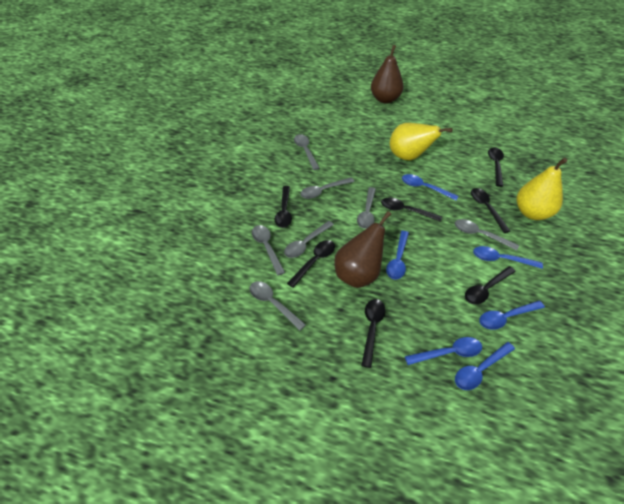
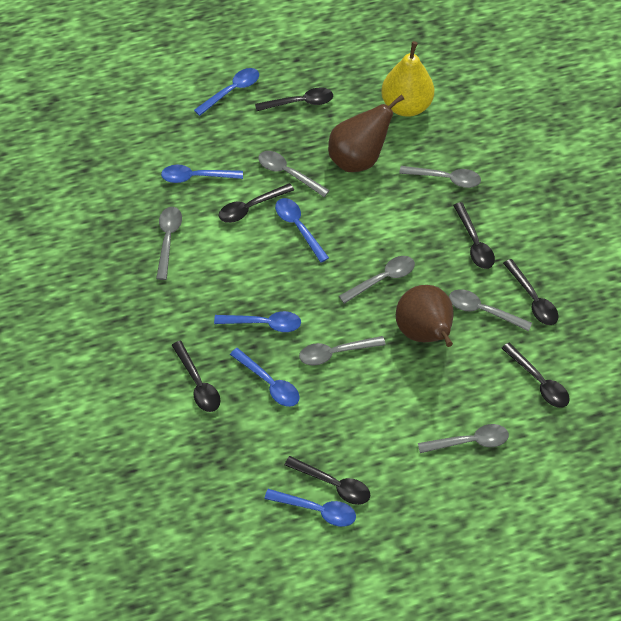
yellow pear: [390,123,453,160] [517,158,567,220] = 2 -> [381,41,434,117] = 1

